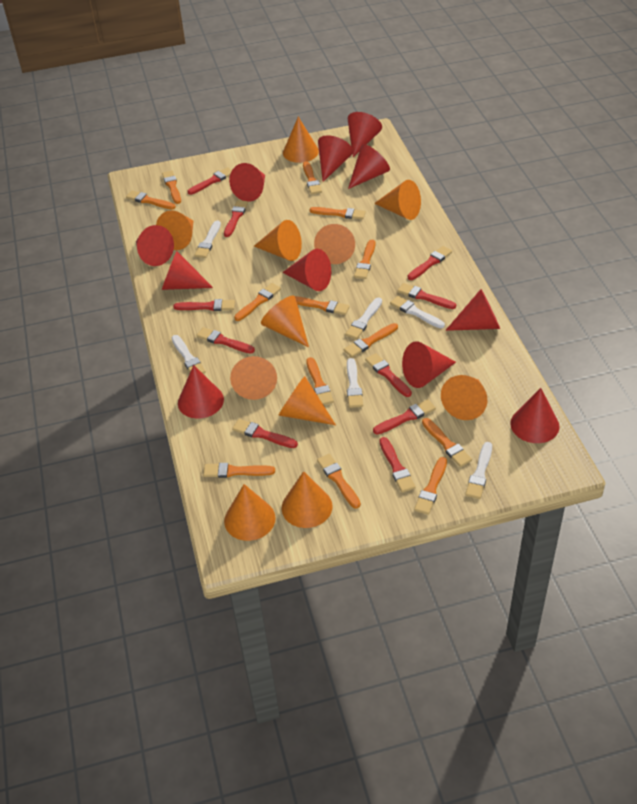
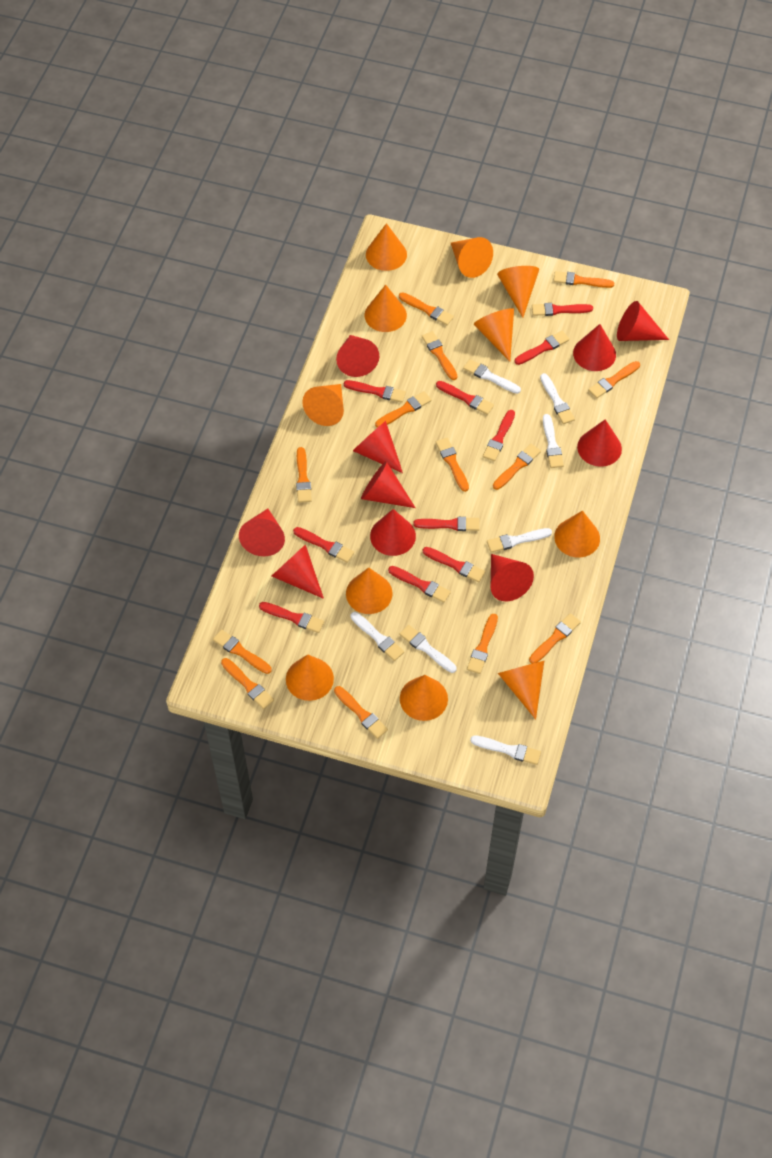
red cone: [136,225,174,266] [162,251,213,290] [178,365,224,419] [229,163,265,202] [282,249,331,291] [318,135,353,182] [348,112,382,157] [348,144,390,189] [402,341,456,388] [445,289,500,331] [510,388,560,443] = 11 -> [239,509,285,556] [272,544,324,599] [336,335,379,377] [353,421,403,473] [361,461,415,508] [370,509,416,556] [491,554,534,601] [573,324,616,371] [577,419,622,467] [617,301,669,341] = 10
white brush: [171,335,206,374] [194,221,221,258] [345,298,382,339] [347,358,363,408] [390,296,445,329] [465,442,492,499] = 6 -> [350,612,404,661] [399,625,457,673] [463,359,521,394] [470,735,541,765] [487,528,552,553] [540,373,575,424] [543,414,564,468] = 7

